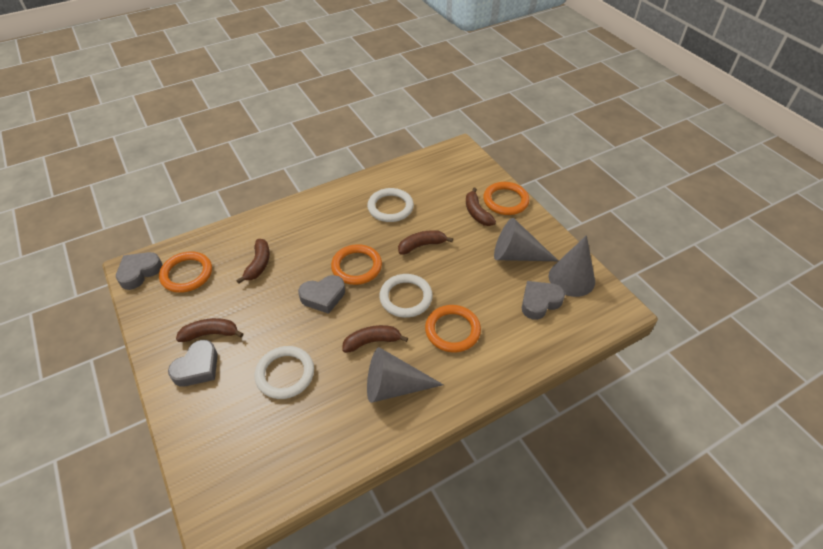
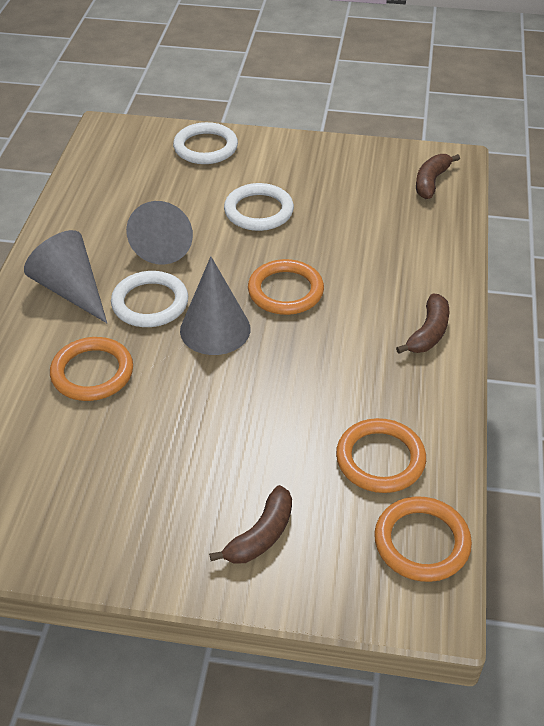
brown banana: [176,318,243,342] [236,239,270,284] [342,325,408,353] [398,230,453,255] [466,188,496,226] = 5 -> [209,485,292,564] [396,294,449,354] [416,154,460,199] = 3
grey heart: [116,252,162,290] [168,340,218,386] [298,275,345,314] [522,281,565,320] = 4 -> none = 0

